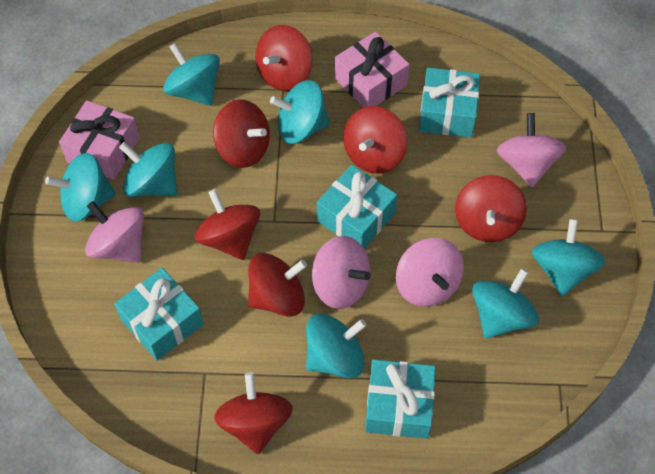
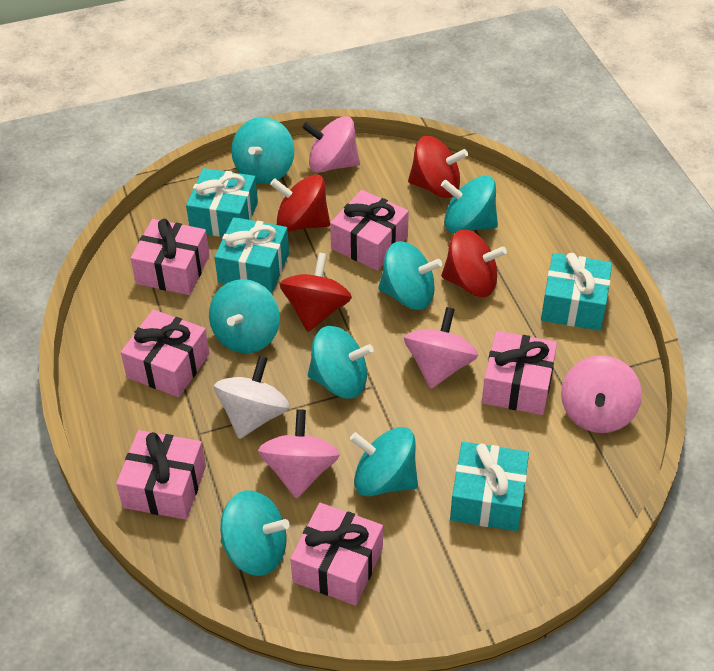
pink gift: [59,100,140,180] [335,32,410,108] = 2 -> [116,430,206,520] [121,310,209,397] [131,219,210,295] [290,503,383,606] [330,190,409,271] [482,331,557,415] = 6
red spinning top: [194,189,260,260] [213,100,270,168] [214,372,293,454] [248,253,307,316] [255,25,313,91] [343,106,408,174] [455,175,527,242] = 7 -> [270,174,330,232] [280,252,352,332] [408,136,468,198] [441,229,507,297] = 4
white spinning top: none = 0 -> [214,356,290,439] = 1

